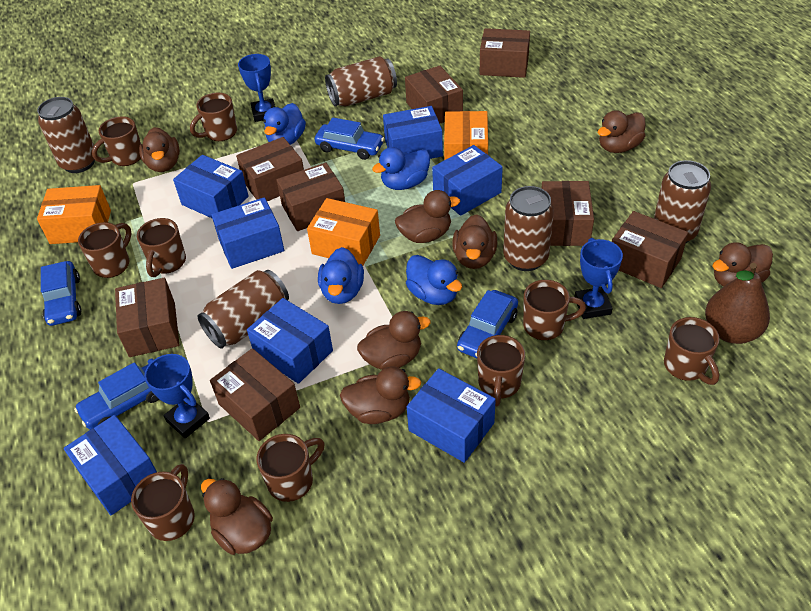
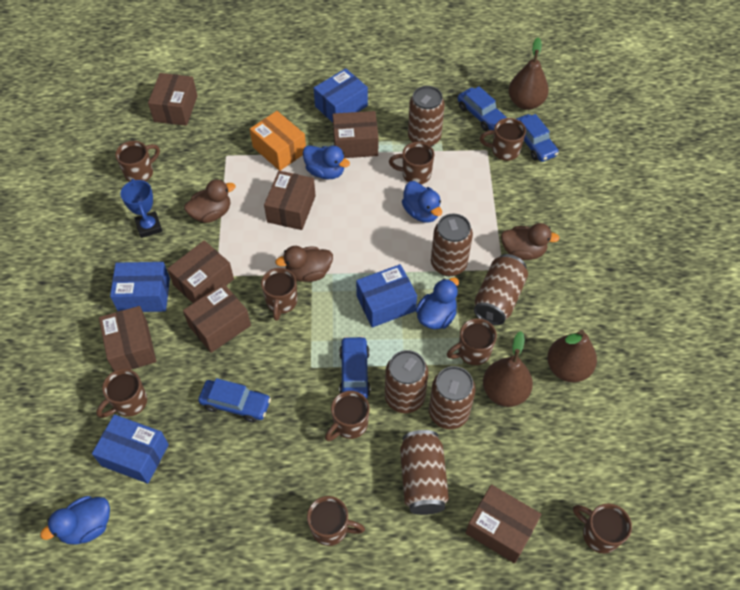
blue box: [64,415,157,515] [173,155,249,218] [212,197,284,269] [247,298,333,384] [383,106,443,159] [407,368,496,463] [432,145,503,216] = 7 -> [92,414,169,484] [110,262,170,312] [314,68,368,122] [356,264,417,327] = 4
blue trophy: [144,354,210,438] [238,54,275,122] [574,238,623,319] = 3 -> [120,179,162,238] = 1
brown box: [115,278,179,357] [210,348,300,441] [236,137,304,201] [276,162,345,231] [405,66,463,124] [480,28,530,78] [541,181,594,246] [612,211,688,288] = 8 -> [99,306,156,371] [148,73,197,126] [167,240,234,303] [183,284,251,353] [264,171,316,230] [333,111,379,158] [465,485,541,563] = 7
brown can: [37,97,95,173] [197,270,289,349] [325,56,397,107] [503,186,554,271] [654,160,711,244] = 5 -> [385,350,428,413] [400,430,449,515] [408,86,445,147] [429,366,476,429] [431,214,473,276] [474,254,528,325] = 6
brown duck: [139,127,180,172] [201,478,273,555] [340,366,421,424] [357,311,431,370] [395,190,460,243] [452,214,497,269] [598,110,646,153] [712,242,773,287] = 8 -> [184,180,235,223] [275,246,333,282] [501,223,560,260] = 3
brown pear: [705,263,770,344] = 1 -> [483,331,533,407] [509,38,549,110] [547,330,597,382] = 3
orange box: [37,185,111,244] [307,198,380,266] [444,111,488,160] = 3 -> [250,111,306,171] = 1

